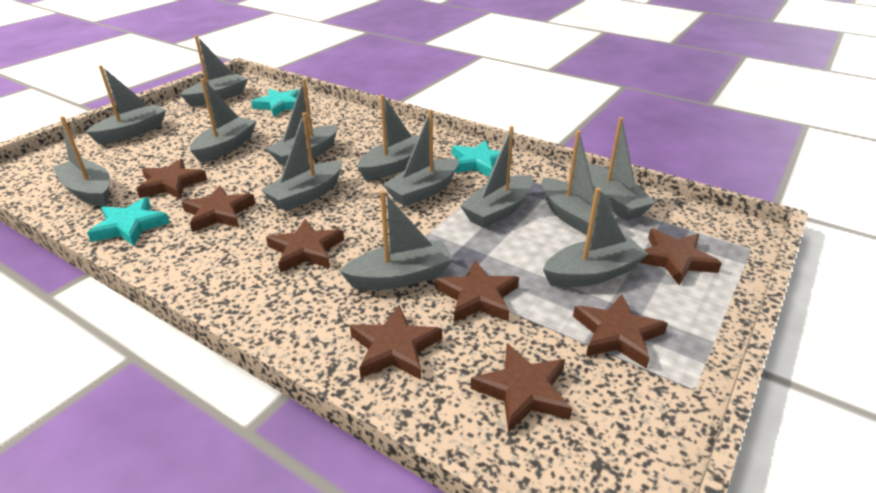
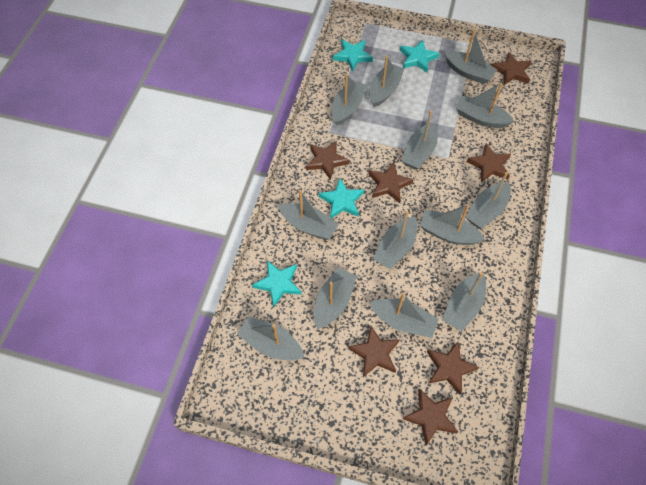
brown star: [137,159,207,199] [182,185,255,232] [266,219,344,273] [350,305,442,380] [435,260,519,322] [470,343,572,433] [573,294,668,369] [640,229,722,285] = 8 -> [306,141,350,180] [348,326,400,377] [369,162,413,203] [403,389,458,446] [427,342,479,395] [467,144,511,182] [491,52,532,86] = 7
turquoise star: [87,197,170,246] [251,89,299,117] [452,140,512,177] = 3 -> [252,260,302,307] [319,178,364,218] [333,39,373,72] [400,39,440,73] = 4

